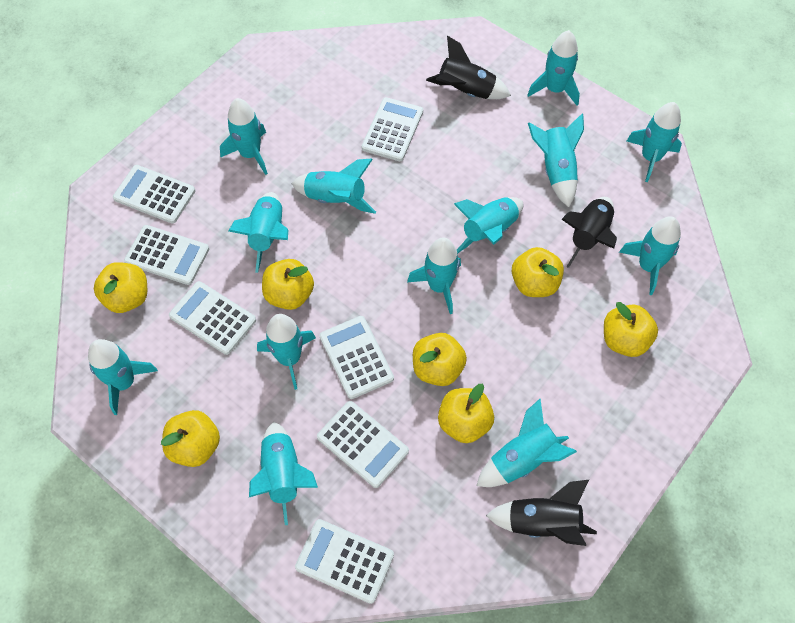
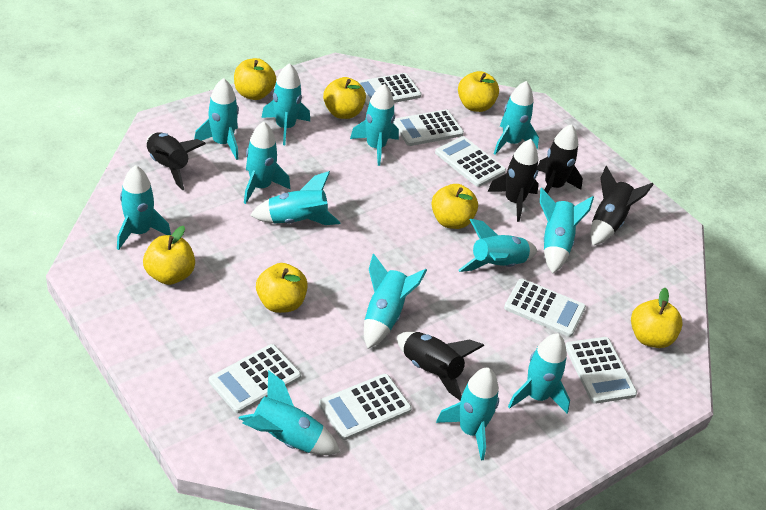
black rocket: [426,36,511,99] [486,480,597,546] [562,197,617,268] = 3 -> [146,132,206,190] [397,332,484,401] [488,139,539,222] [537,124,583,194] [590,166,654,245] = 5

